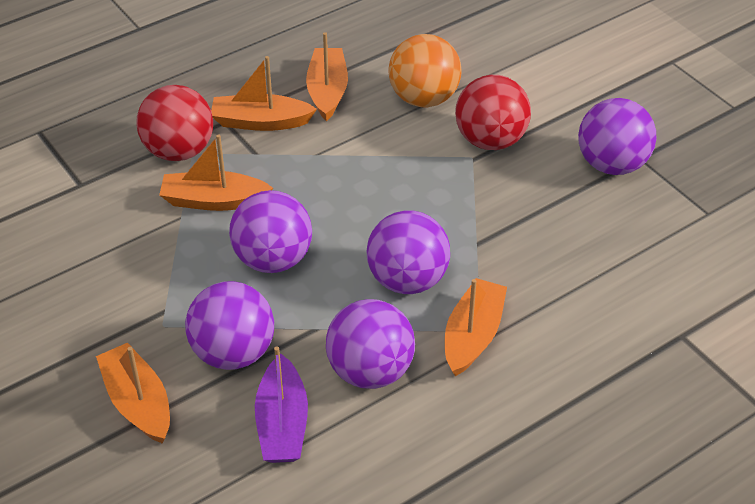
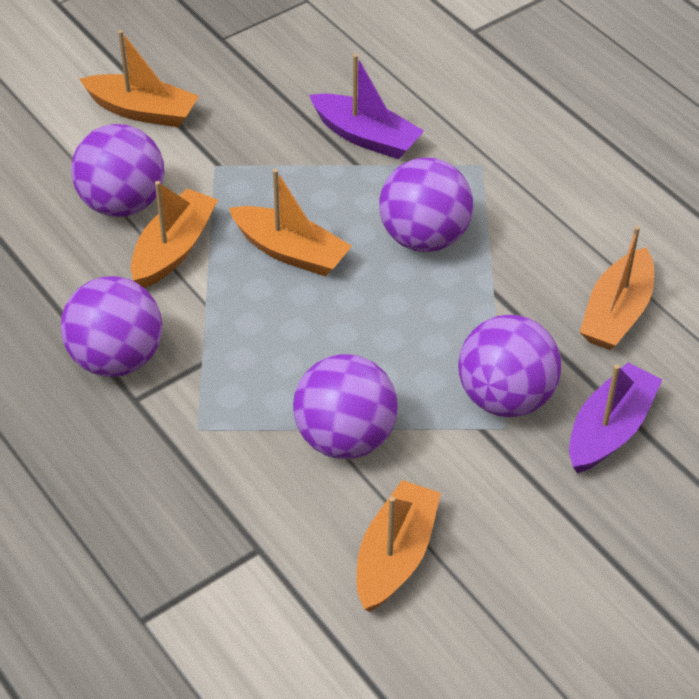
orange ball: [388,34,461,107] = 1 -> none = 0
purple boat: [255,347,308,463] = 1 -> [309,54,424,159] [569,362,662,473] = 2
red ball: [136,85,213,161] [455,75,531,150] = 2 -> none = 0

